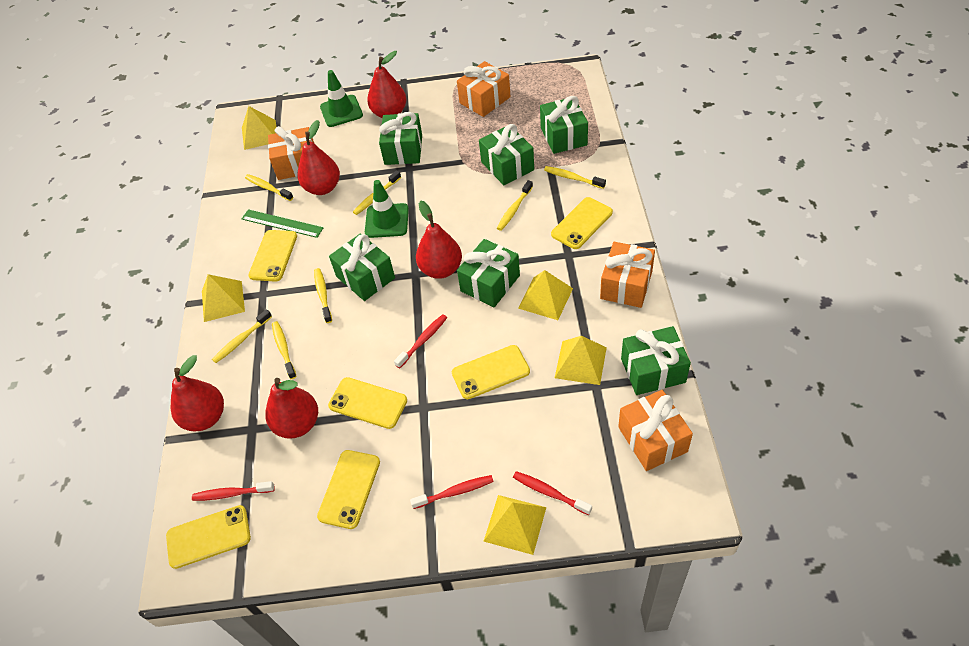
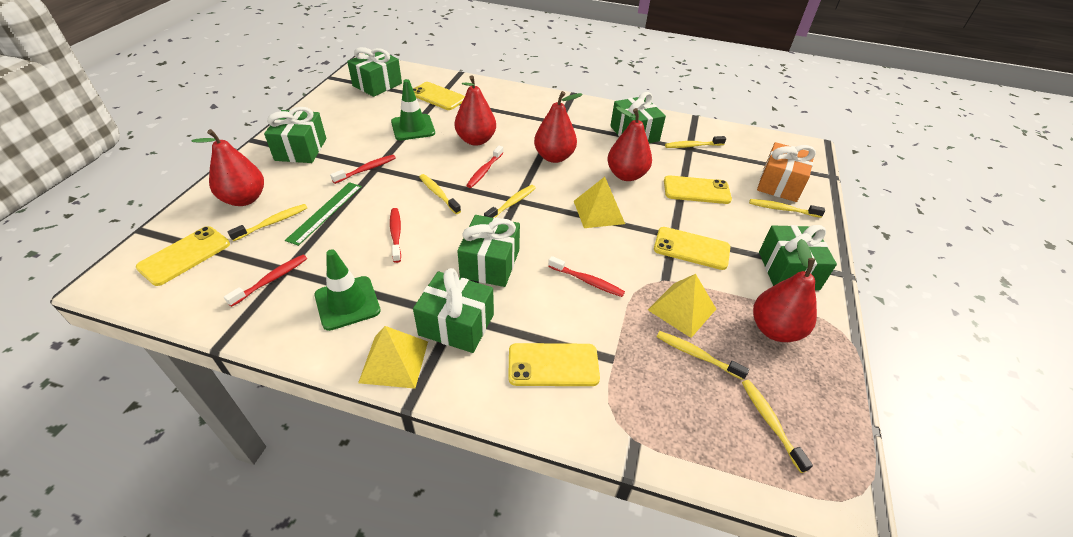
orange gift: [268,126,314,180] [457,61,511,117] [600,242,655,308] [618,390,693,471] = 4 -> [757,142,816,202] = 1
red toothbrush: [192,481,275,501] [394,314,447,368] [410,475,494,509] [513,471,592,515] = 4 -> [224,255,307,307] [330,155,396,184] [390,208,401,263] [466,146,503,188] [548,256,625,297] = 5
yellow phone: [166,505,251,569] [248,230,297,282] [317,450,380,529] [328,377,407,429] [452,345,530,399] [551,197,613,249] = 6 -> [136,226,230,286] [413,82,465,110] [508,343,600,386] [654,227,730,270] [664,175,732,204] = 5
yellow pyramid: [202,274,245,322] [242,106,277,150] [483,495,546,555] [518,270,573,320] [555,336,607,385] = 5 -> [358,326,428,389] [574,177,625,228] [648,274,716,338] = 3

